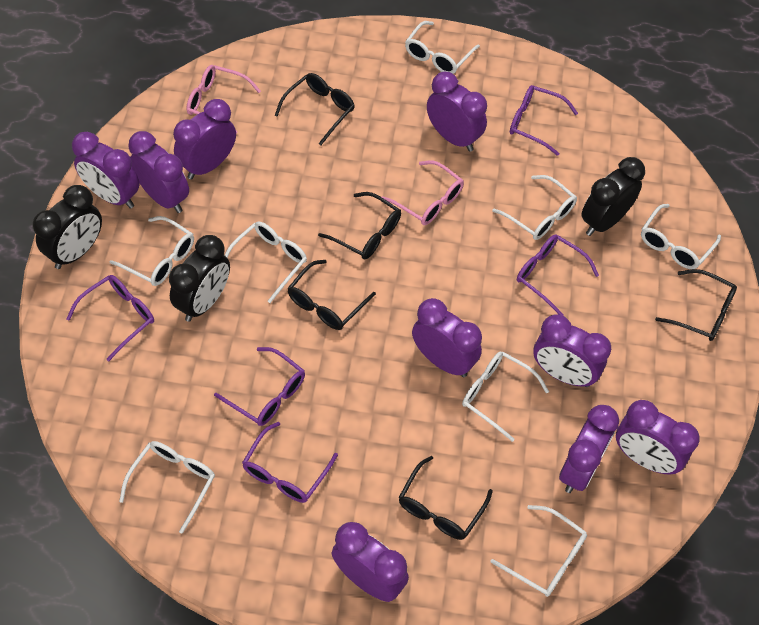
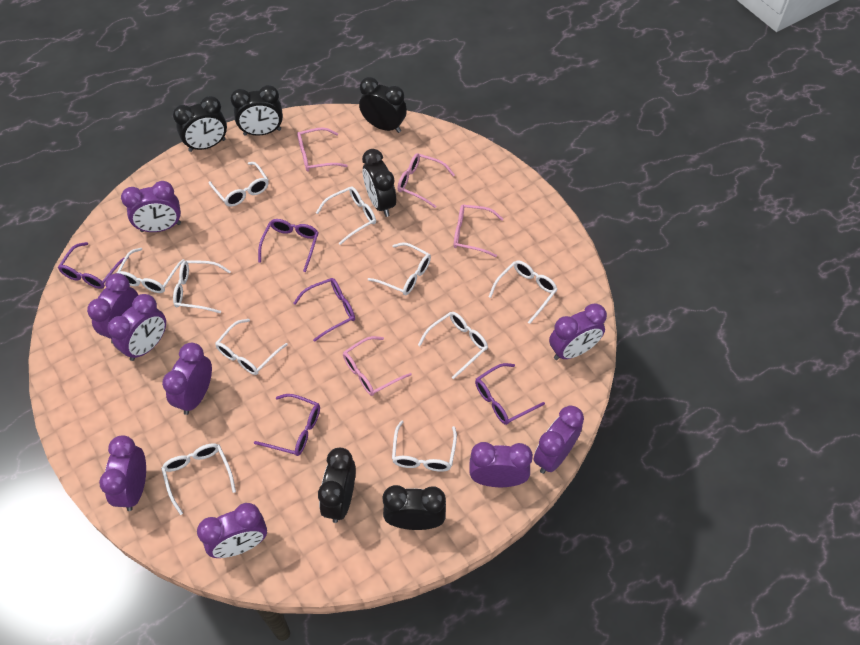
black clock: [33,185,102,269] [169,235,230,322] [582,157,645,236] = 3 -> [173,96,227,152] [230,85,283,136] [318,448,356,523] [359,77,407,133] [362,149,396,217] [383,485,446,530] = 6
black glasses: [275,73,355,145] [287,260,376,330] [318,192,401,260] [399,456,493,540] [655,269,737,341] = 5 -> none = 0
pink glasses: [186,65,261,134] [382,160,464,225] = 2 -> [297,127,348,172] [343,336,412,396] [397,153,455,208] [454,205,503,257] = 4
white glasses: [109,216,194,286] [119,441,215,534] [225,222,307,303] [405,21,480,74] [462,351,549,442] [490,505,587,597] [492,175,577,240] [641,204,721,269] = 8 -> [117,248,185,293] [161,443,236,515] [173,260,231,314] [209,162,269,207] [215,319,288,375] [316,186,376,245] [368,243,431,295] [392,420,457,472] [418,312,488,379] [489,261,558,324] = 10

